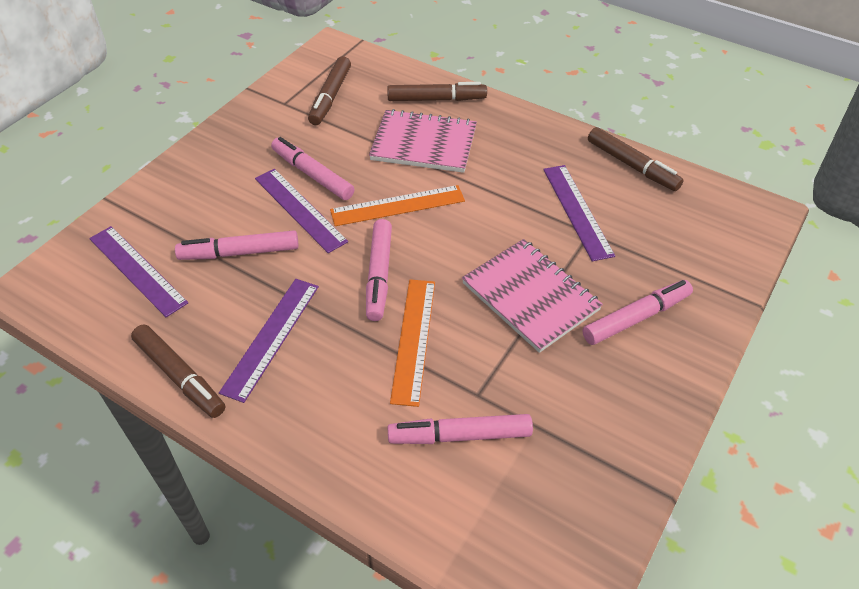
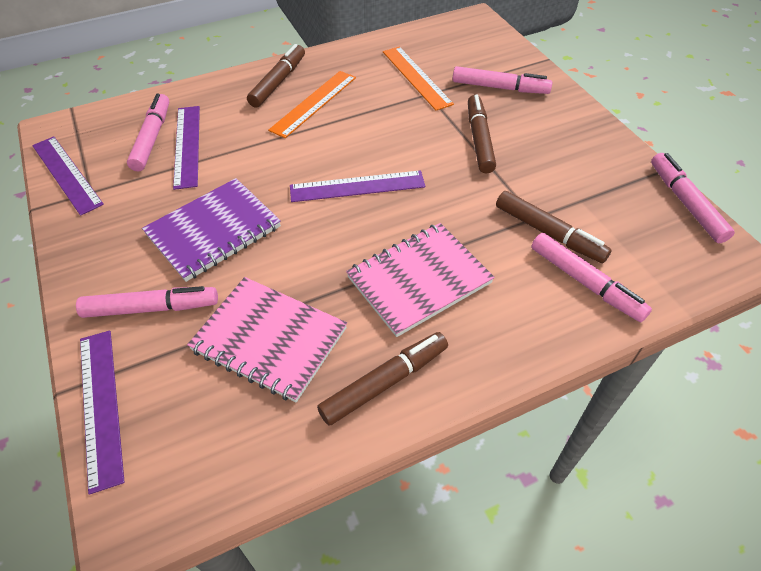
purple notebook: none = 0 -> [142,178,281,282] = 1

